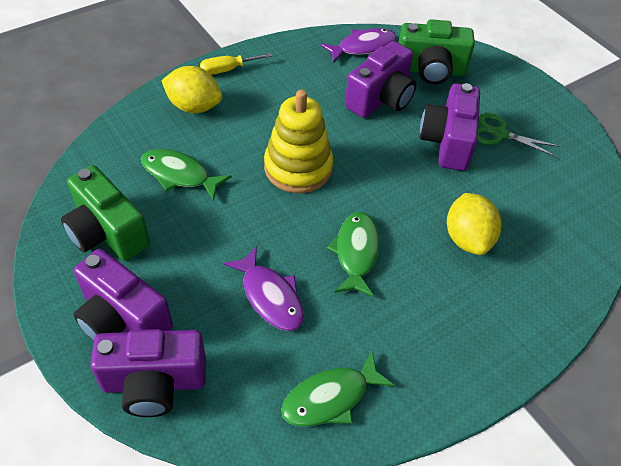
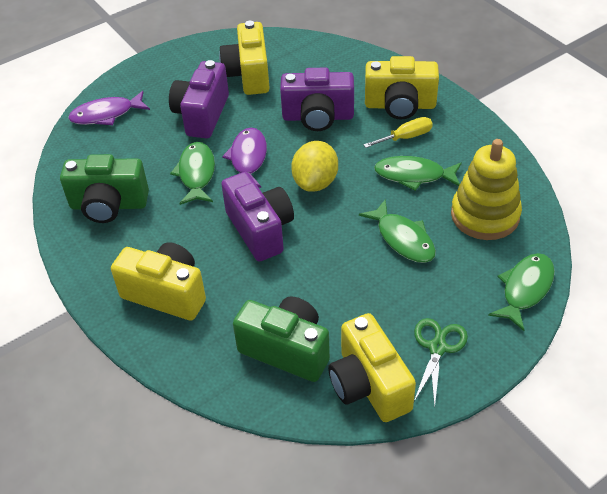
green fish: [141,149,232,201] [281,351,395,426] [327,212,380,297] = 3 -> [170,142,215,205] [359,199,436,263] [374,156,462,191] [488,253,555,331] = 4
purple camera: [73,249,173,341] [90,329,206,417] [345,41,416,118] [420,83,480,171] = 4 -> [169,60,229,138] [221,172,294,262] [280,67,354,131] = 3
yellow camera: none = 0 -> [111,242,206,320] [219,21,270,95] [328,313,416,422] [365,56,439,120] = 4
yellow lemon: [161,66,222,113] [447,193,501,255] = 2 -> [291,141,338,192] = 1

